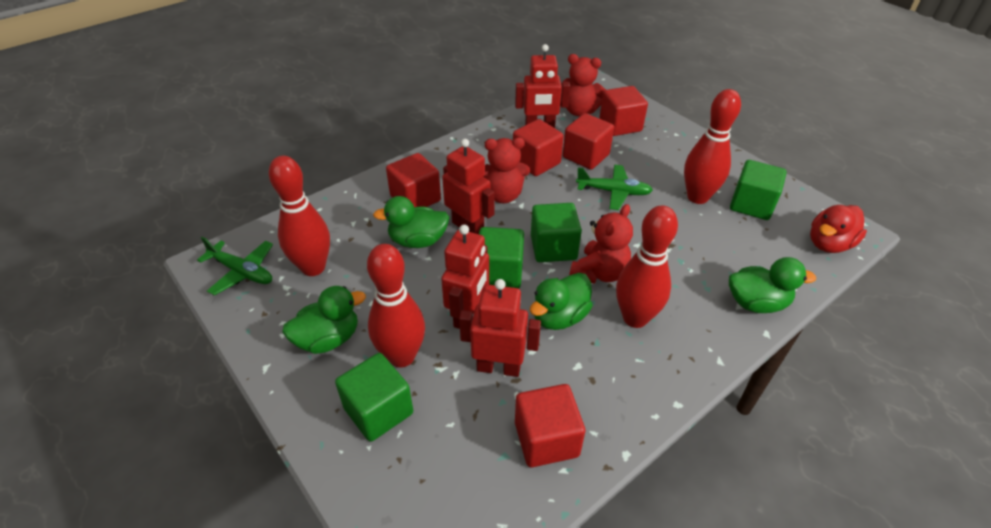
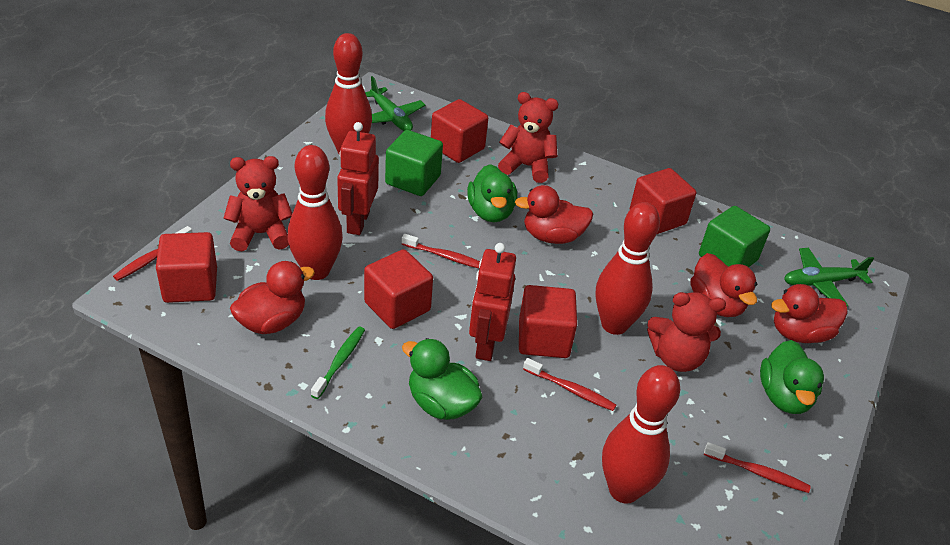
green cube: [335,353,413,442] [479,227,524,289] [531,203,582,262] [730,160,787,220] = 4 -> [385,130,443,196] [699,206,770,267] = 2
green duck: [282,286,366,354] [373,196,449,248] [530,273,593,330] [729,257,816,313] = 4 -> [402,338,482,420] [467,164,517,222] [760,340,824,414] = 3
green toothbrush: none = 0 -> [311,326,365,399] = 1
red duck: [810,205,867,253] = 1 -> [230,261,315,334] [515,185,593,244] [691,253,757,317] [771,284,848,343] = 4
red robot: [441,225,489,329] [442,139,495,234] [459,279,541,377] [515,44,570,128] = 4 -> [337,122,379,235] [469,243,516,361] = 2
red toothbrush: none = 0 -> [113,226,193,281] [402,234,480,269] [523,358,616,411] [704,442,811,493] = 4

